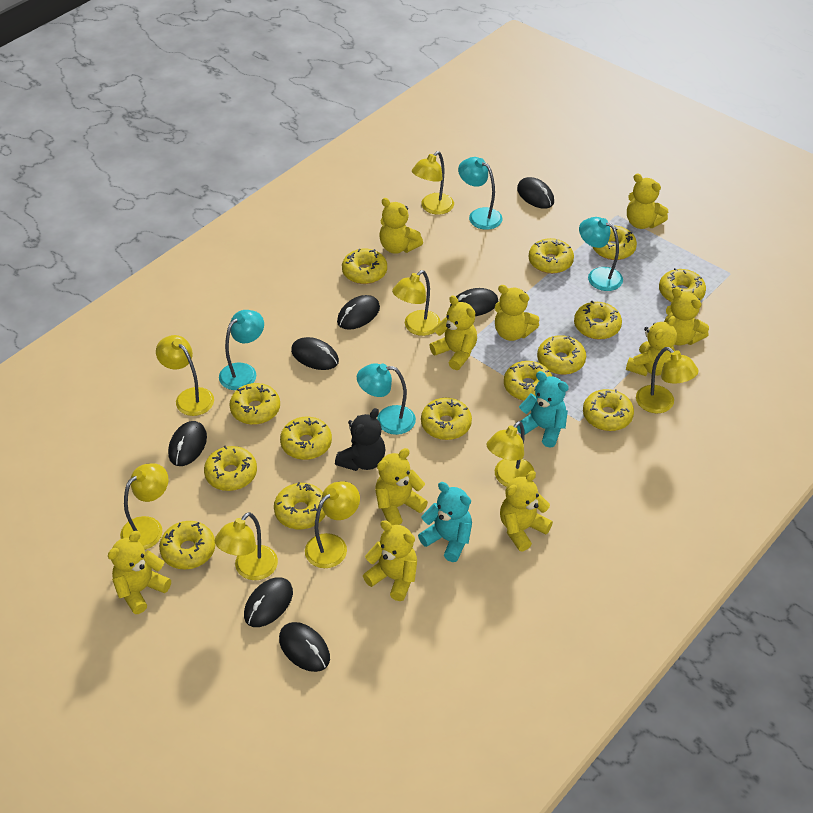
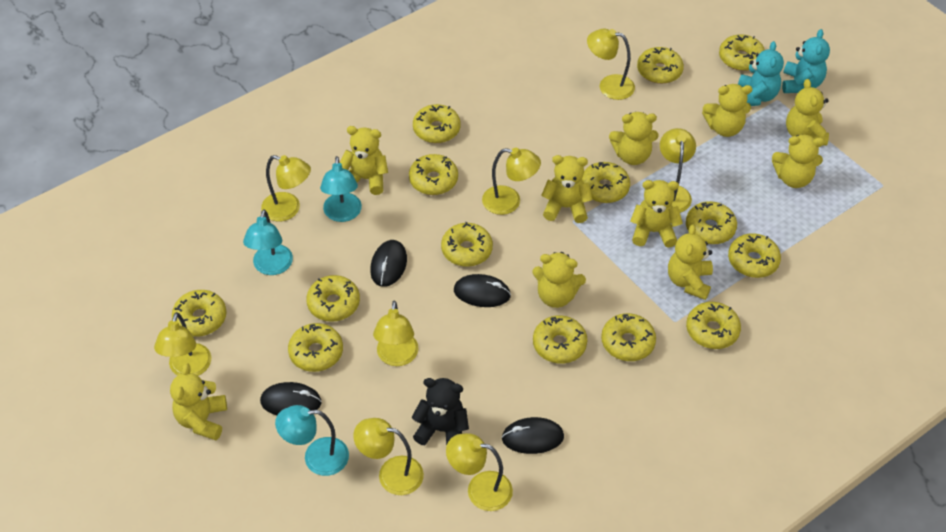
black mouse: [168,421,207,466] [244,577,293,627] [279,622,330,672] [291,337,339,370] [337,295,380,330] [450,288,499,316] [517,177,554,209] = 7 -> [260,382,321,415] [370,240,407,287] [454,274,511,307] [502,417,564,454] = 4
turquoise lamp: [219,310,264,390] [357,363,416,435] [458,157,502,230] [579,217,623,291] = 4 -> [243,210,293,275] [275,405,349,476] [320,156,362,222] = 3

